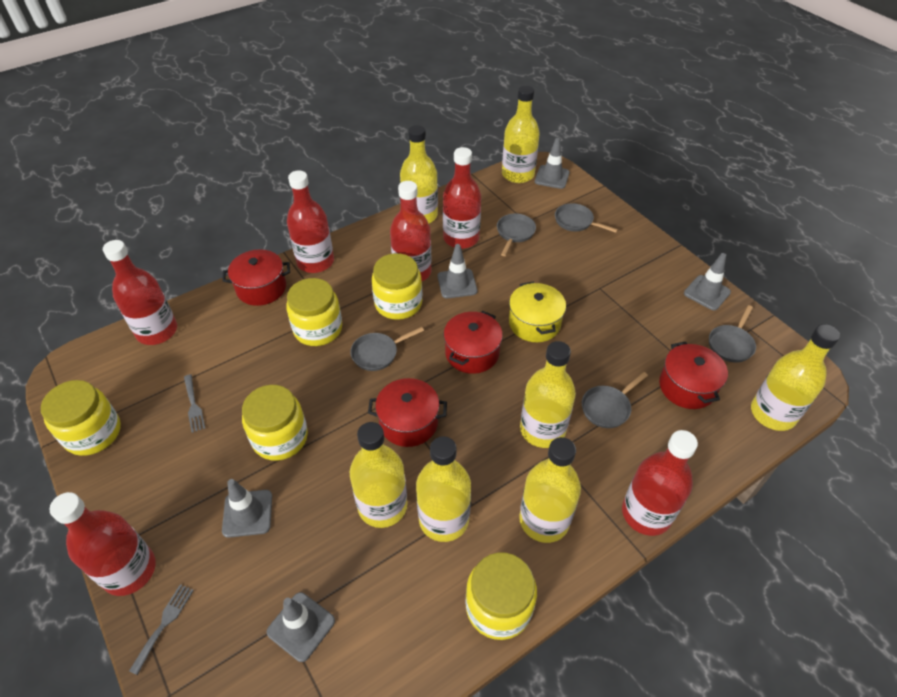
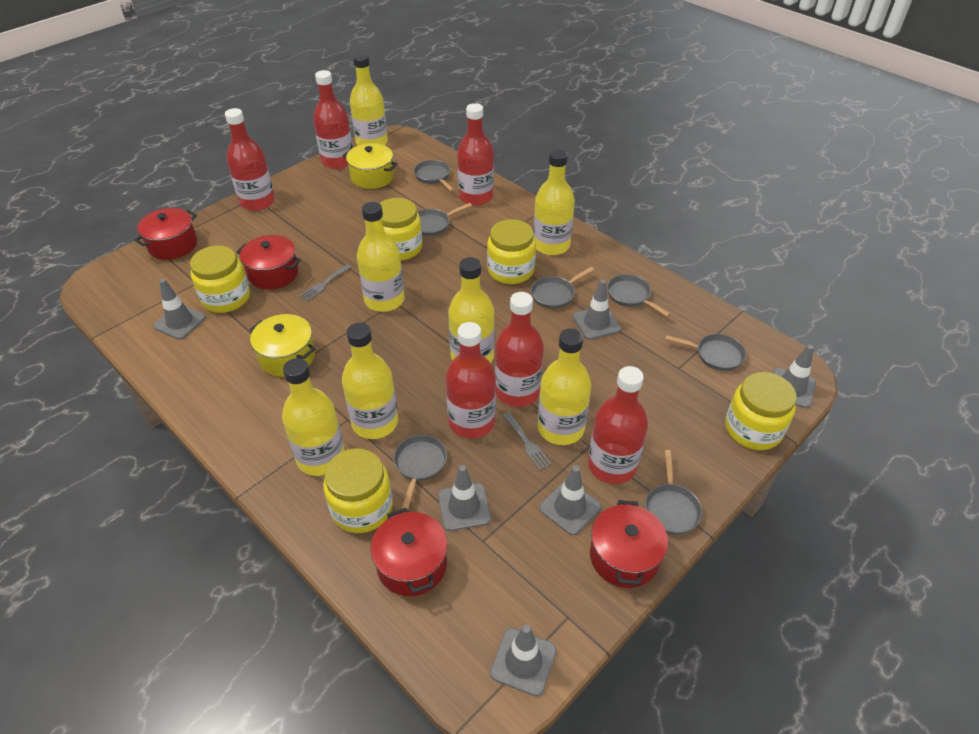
grey pan: [350,327,424,371] [497,214,536,256] [555,203,618,233] [582,372,648,428] [709,305,756,363] = 5 -> [393,435,447,510] [413,160,454,192] [418,203,472,236] [531,267,594,309] [607,274,670,317] [645,450,702,535] [665,334,746,371] = 7
grey traffic cone: [222,479,272,538] [267,592,335,662] [438,244,477,299] [535,138,570,189] [684,253,731,310] = 5 -> [153,279,206,340] [438,465,491,531] [490,625,557,696] [539,466,601,535] [573,280,621,340] [773,345,816,408] = 6
yellow pot: [509,281,566,342] = 1 -> [250,314,316,377] [343,143,398,189] = 2

